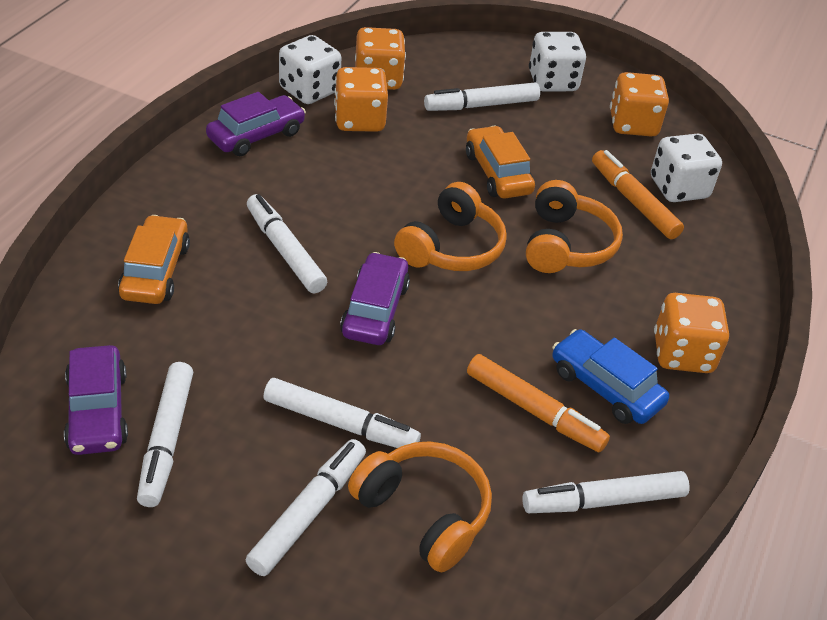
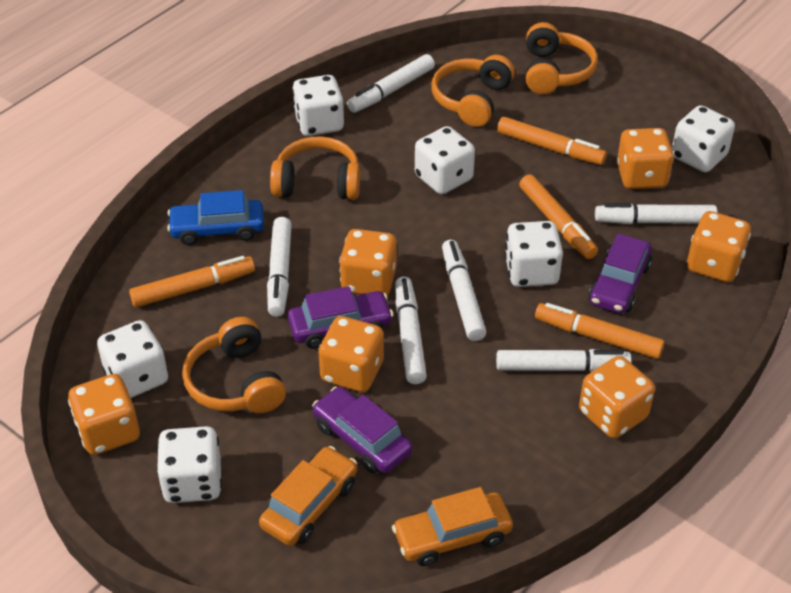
orange dice: [334,67,388,132] [355,27,406,90] [610,72,669,137] [654,293,729,373] = 4 -> [68,374,140,455] [319,316,384,392] [339,229,397,295] [579,356,655,438] [616,128,674,189] [687,211,751,282] = 6
orange headphones: [348,441,492,572] [394,182,507,271] [526,180,623,273] = 3 -> [182,317,286,413] [270,136,360,200] [431,55,515,127] [526,22,598,94] = 4
orange marker: [467,354,610,452] [592,150,684,239] = 2 -> [129,256,255,308] [497,117,607,165] [519,174,598,259] [535,303,665,359] = 4
white dice: [279,35,341,104] [529,32,586,91] [651,134,722,202] = 3 -> [97,320,168,398] [157,426,222,503] [292,75,344,136] [415,126,475,194] [505,221,563,287] [672,105,735,172] = 6

